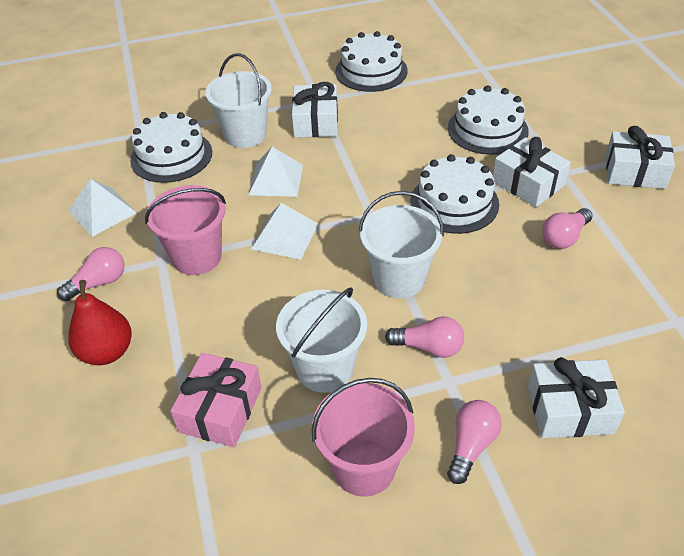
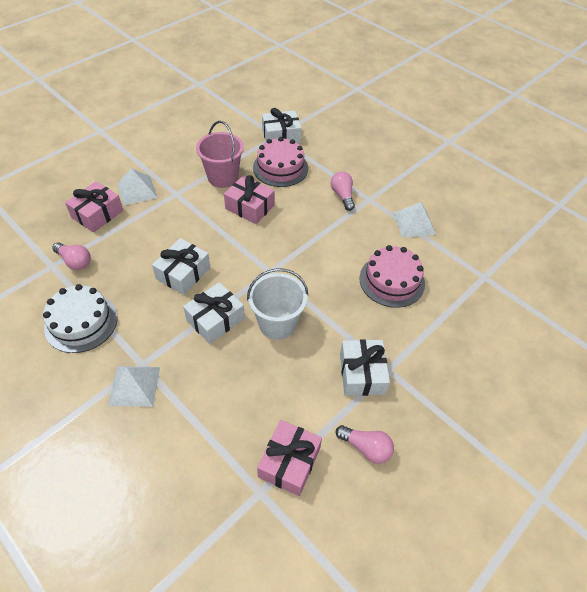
pink bucket: [145,185,226,275] [312,378,415,497] = 2 -> [196,121,244,188] = 1
pink cake: none = 0 -> [253,137,308,187] [359,245,425,308] = 2
pink gift: [170,353,262,447] = 1 -> [65,181,123,232] [224,175,275,224] [257,420,322,496] = 3
pink light bulb: [57,247,124,301] [385,317,464,358] [447,400,502,484] [542,208,593,249] = 4 -> [52,242,91,270] [331,172,355,211] [336,425,394,464] = 3
red pear: [68,280,132,365] = 1 -> none = 0
white bucket: [205,53,272,148] [276,287,367,393] [359,191,444,299] = 3 -> [247,268,308,340] = 1
white cake: [130,112,212,183] [335,31,408,92] [410,154,499,234] [448,85,529,155] = 4 -> [43,284,118,353] = 1

